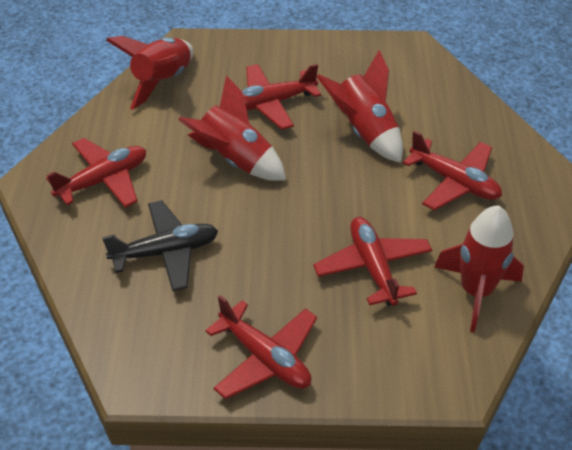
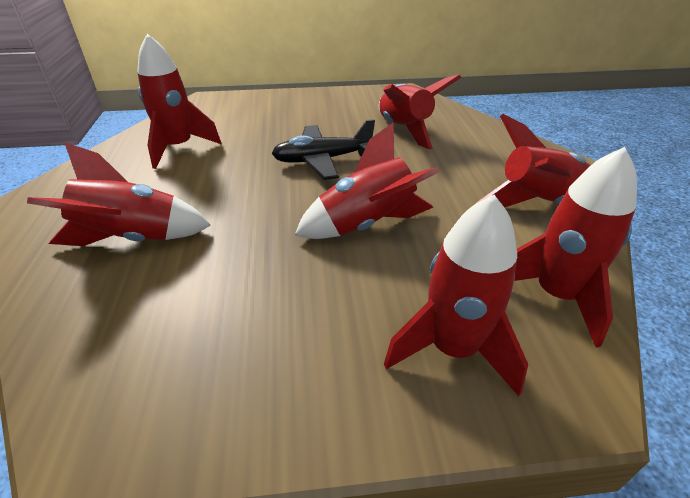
red plane: [46,138,146,208] [205,295,317,399] [242,64,321,130] [313,217,432,306] [403,131,502,211] = 5 -> none = 0
red rocket: [106,36,193,110] [178,75,286,181] [316,50,403,163] [435,205,524,332] = 4 -> [27,142,211,246] [137,34,221,169] [295,123,440,239] [379,74,461,149] [384,195,528,396] [476,114,591,208] [515,147,637,348] = 7

